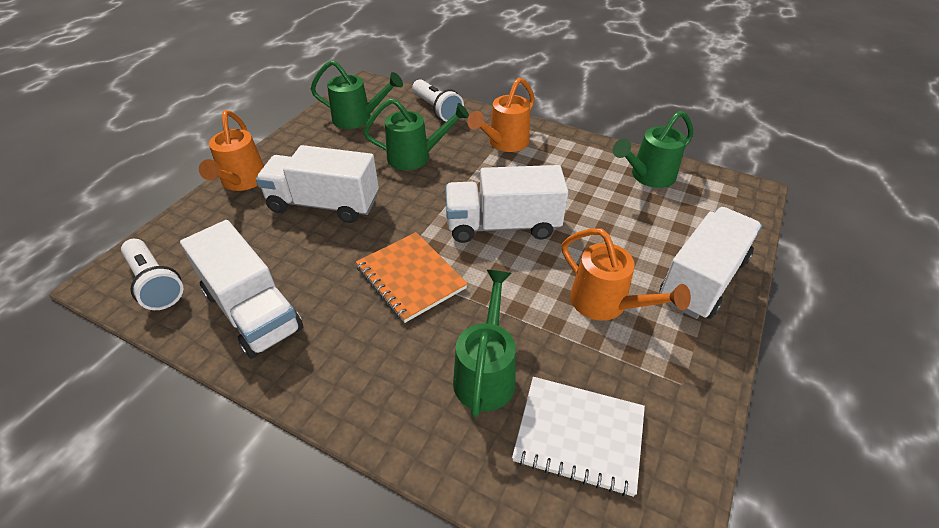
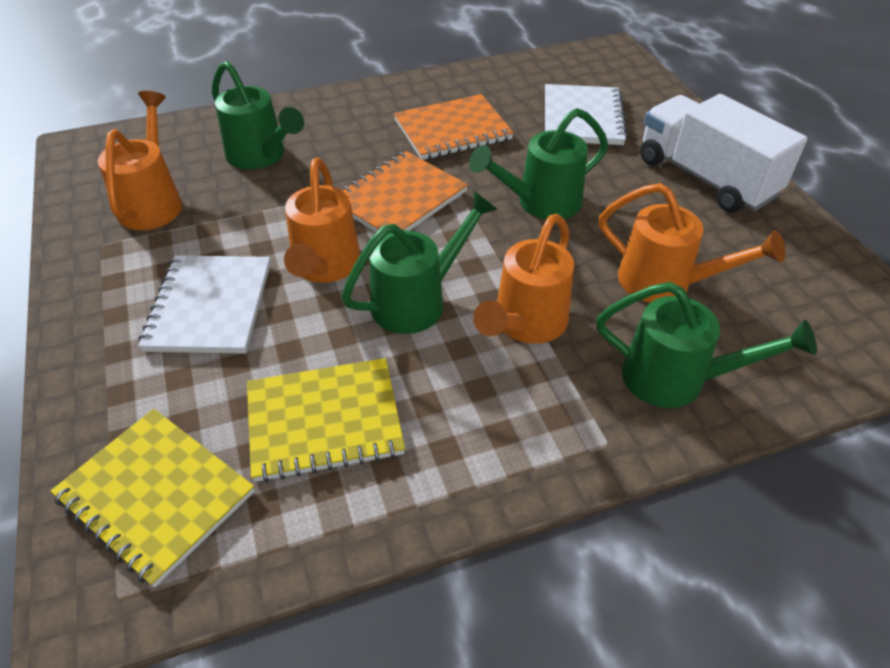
orange notebook: [356,232,468,323] = 1 -> [342,151,468,232] [394,94,514,160] = 2
orange watering can: [199,110,264,191] [467,77,535,152] [562,228,691,321] = 3 -> [98,91,182,230] [284,158,360,283] [473,214,574,344] [599,183,786,303] = 4
white flashlight: [121,239,183,310] [412,79,464,122] = 2 -> none = 0
white notebook: [512,377,645,497] = 1 -> [138,255,271,354] [545,84,628,145] = 2
white truck: [180,220,303,359] [256,145,379,223] [445,165,568,243] [660,207,762,319] = 4 -> [640,94,807,213] = 1
yellow notebook: none = 0 -> [51,409,255,587] [247,358,405,482] = 2

